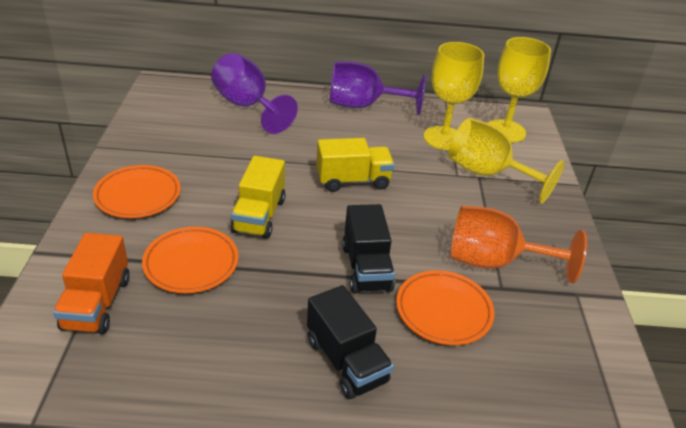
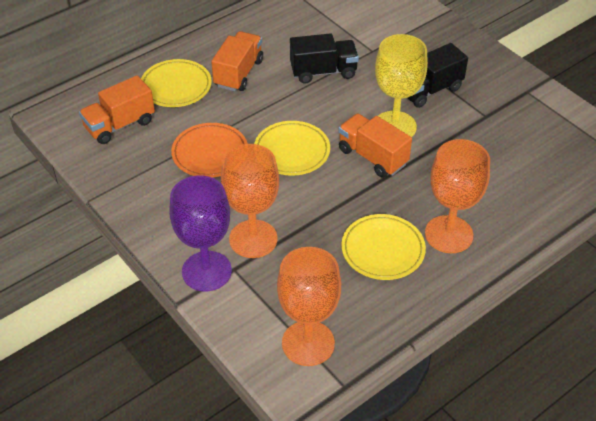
orange goblet: [450,206,587,283] = 1 -> [221,144,279,258] [277,247,341,366] [425,139,490,253] = 3
orange plate: [93,165,181,218] [142,227,239,293] [396,270,495,345] = 3 -> [171,123,248,177] = 1
orange truck: [53,233,130,334] = 1 -> [79,75,155,144] [211,31,263,91] [338,113,412,178] = 3
purple goblet: [211,53,298,134] [330,62,426,115] = 2 -> [169,175,232,292] = 1
yellow goblet: [424,42,484,150] [448,118,565,204] [488,37,551,143] = 3 -> [375,34,428,137] = 1
yellow plate: none = 0 -> [141,59,212,107] [254,121,330,176] [341,214,426,280] = 3
yellow truck: [231,156,285,238] [316,138,394,192] = 2 -> none = 0

